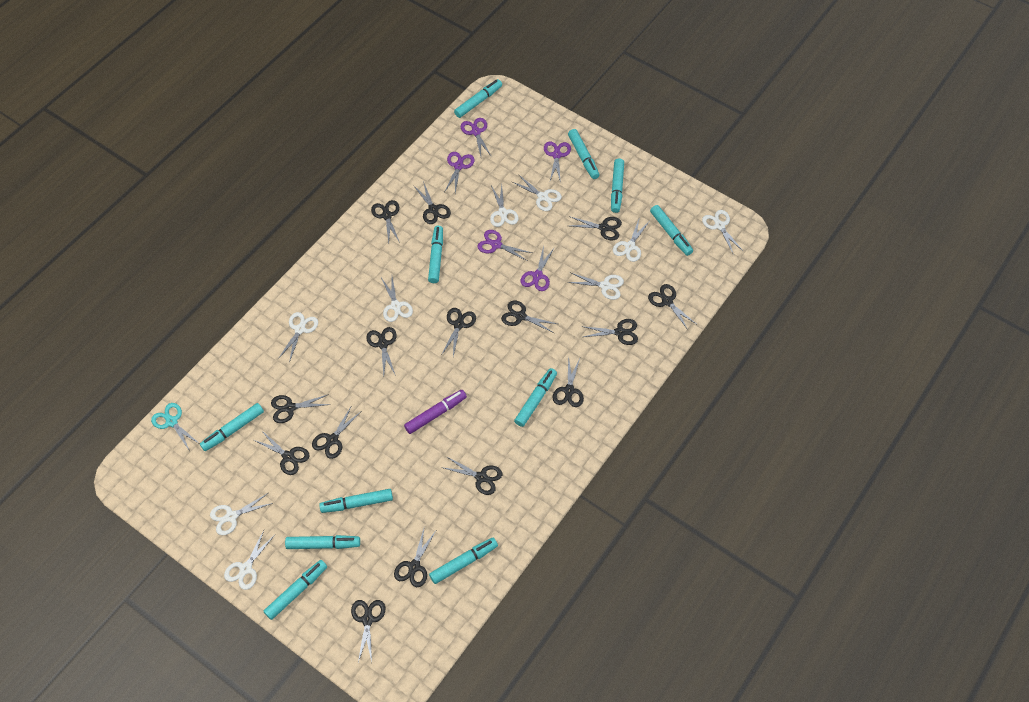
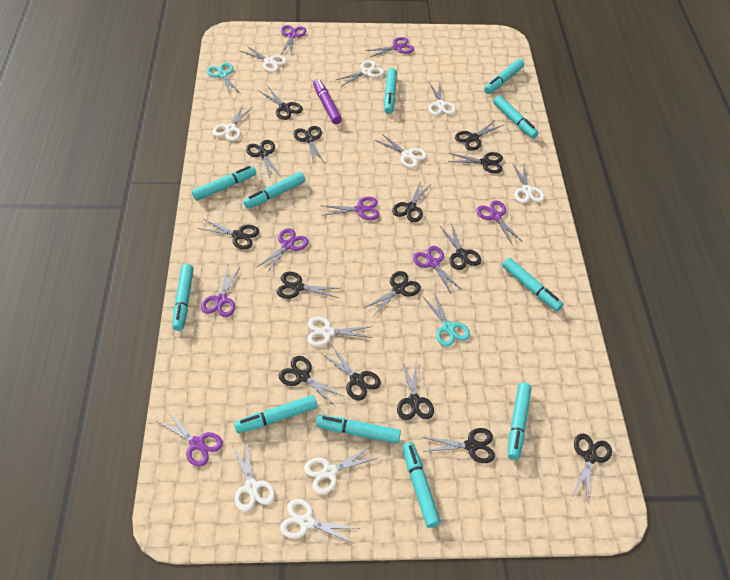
purple scissors: [445,152,475,193] [461,118,492,157] [478,230,532,261] [521,246,555,291] [544,141,571,183] = 5 -> [156,411,223,467] [201,265,240,317] [257,228,309,274] [281,25,306,55] [320,197,380,220] [365,37,414,57] [413,246,462,294] [476,201,523,244] = 8
turquoise scissors: [151,403,200,451] = 1 -> [207,63,241,94] [423,293,470,346] = 2
white scissors: [210,493,273,535] [224,530,275,590] [278,312,318,363] [381,277,413,322] [490,185,519,227] [512,174,562,211] [567,273,624,300] [613,220,649,262] [702,210,743,253] = 9 -> [213,105,253,141] [232,439,275,511] [240,45,287,72] [280,499,360,544] [304,445,377,494] [307,317,373,346] [336,60,384,86] [375,134,427,168] [428,82,456,115] [513,164,545,203] = 10

